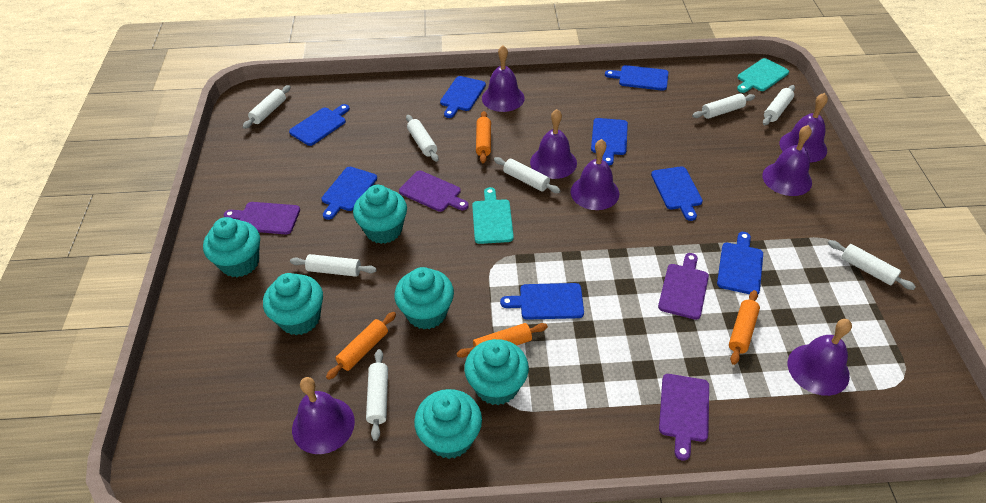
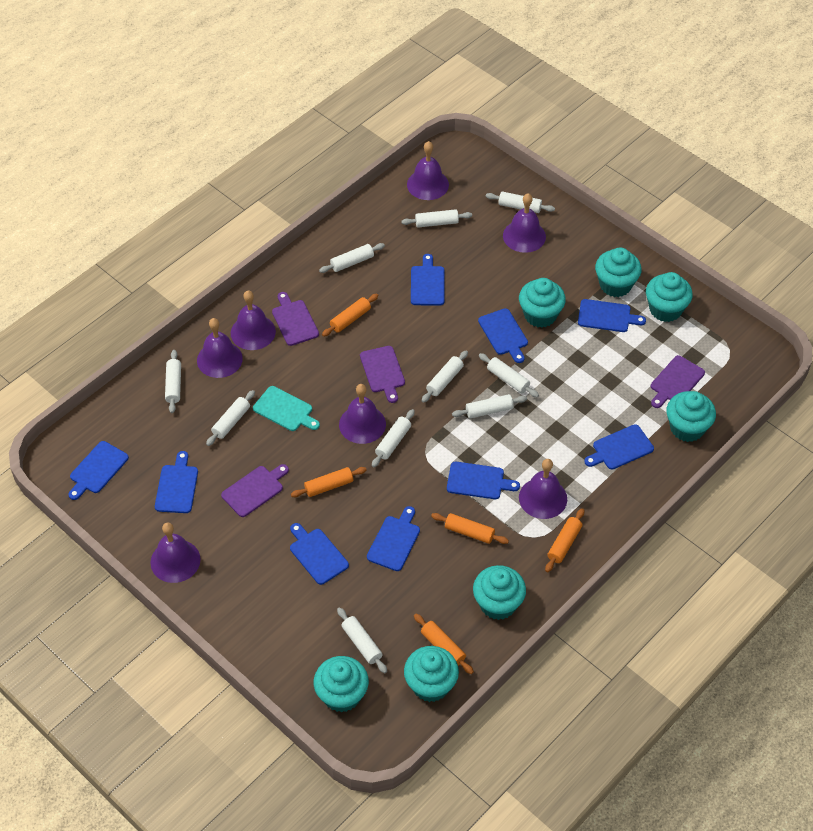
blue cutting board: [289,104,350,146] [321,167,377,220] [440,76,486,118] [500,283,584,320] [591,118,628,166] [605,65,668,91] [651,166,703,221] [717,232,763,294] = 8 -> [68,441,129,500] [155,451,198,513] [290,523,349,585] [367,506,420,571] [411,254,444,306] [447,462,520,499] [478,308,528,363] [578,299,646,332] [584,424,654,469] = 9
orange rolling pin: [326,312,396,380] [456,323,548,358] [476,111,491,163] [729,290,760,365] = 4 -> [291,467,367,497] [322,294,378,337] [414,614,474,674] [431,513,509,544] [545,508,584,572] = 5
turquoise cupcake: [203,217,260,277] [263,273,323,335] [353,185,407,244] [394,267,454,329] [414,389,482,459] [464,339,529,405] = 6 -> [314,656,369,712] [404,646,459,702] [473,565,526,620] [519,278,566,328] [595,247,642,297] [646,272,693,322] [667,391,716,442] = 7
turquoise cutting board: [472,187,514,244] [737,58,789,93] = 2 -> [253,386,320,431] = 1
white rolling pin: [243,85,291,129] [290,254,377,277] [366,349,388,441] [406,115,439,162] [494,157,561,193] [692,93,755,119] [763,85,795,125] [828,240,916,290] = 8 -> [165,350,181,413] [206,390,255,446] [319,243,385,273] [337,607,387,673] [372,409,415,467] [401,209,472,228] [422,350,468,403] [452,394,527,418] [479,353,539,397] [486,191,555,213] = 10

